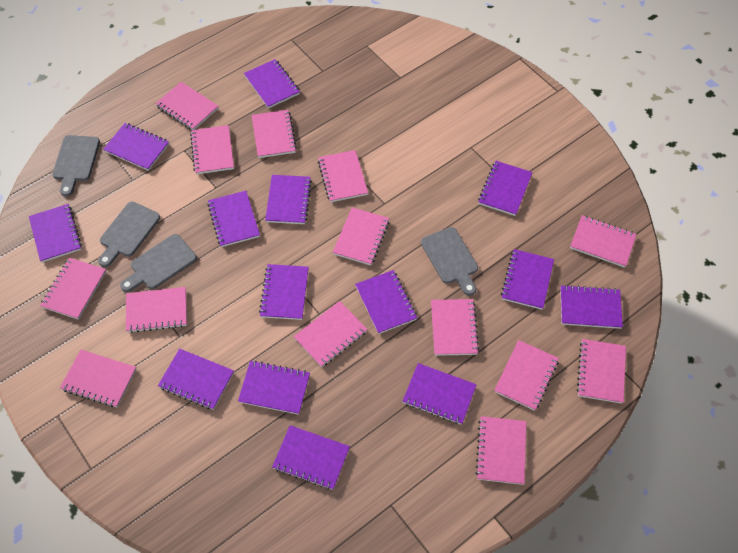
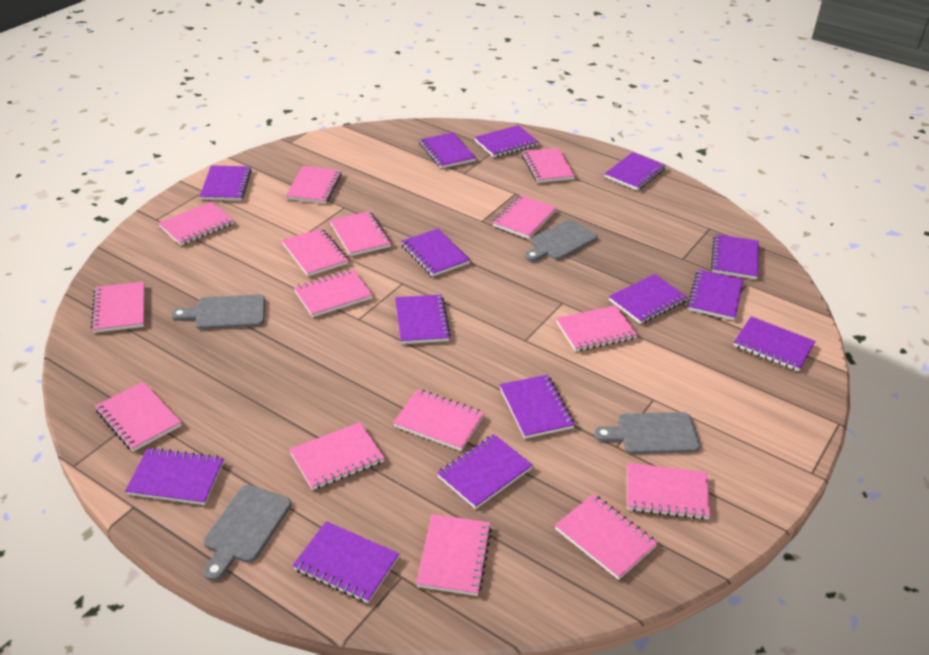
pink notebook: [40,258,106,320] [60,350,137,407] [126,287,187,333] [155,82,219,130] [190,125,234,174] [252,110,297,158] [294,301,368,367] [318,150,368,202] [333,207,389,265] [431,299,479,356] [475,416,526,485] [494,340,559,411] [570,215,637,268] [577,339,626,404] = 14 -> [91,282,145,333] [95,382,182,452] [158,202,234,246] [282,228,348,276] [286,166,342,204] [289,422,384,490] [294,270,373,317] [330,211,391,256] [393,389,484,451] [416,514,492,596] [492,195,557,239] [522,148,575,183] [555,494,658,580] [556,306,638,352] [627,463,710,520] = 15

